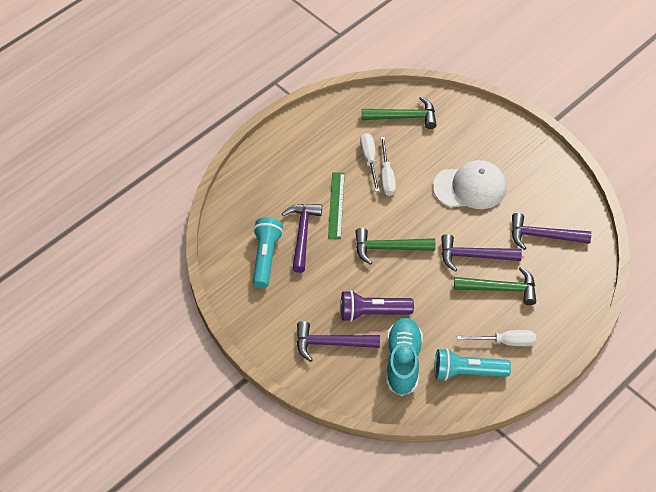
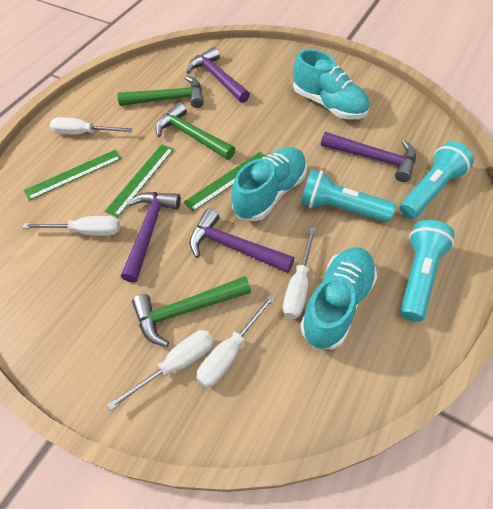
green ruler: [328,172,345,239] = 1 -> [24,150,121,201] [105,144,174,217] [183,152,266,212] = 3
purple flashlight: [341,290,414,322] = 1 -> none = 0
turquoise flashlight: [253,217,283,288] [435,348,511,381] = 2 -> [300,169,396,222] [400,141,474,219] [400,220,455,322] = 3
turquoise shoe: [386,318,423,396] = 1 -> [231,147,307,221] [293,49,369,120] [300,247,377,349] = 3
white cap: [433,160,507,209] = 1 -> none = 0
white screwdriver: [360,133,380,192] [381,137,396,196] [457,330,536,346] = 3 -> [22,216,120,236] [50,117,132,135] [107,330,214,410] [196,294,275,387] [283,227,316,319] = 5

